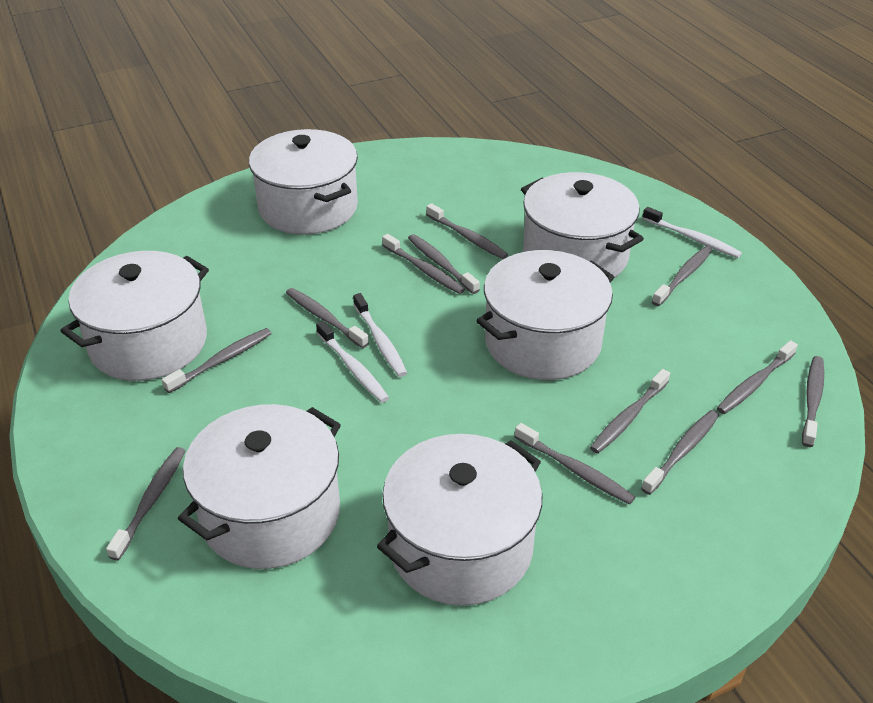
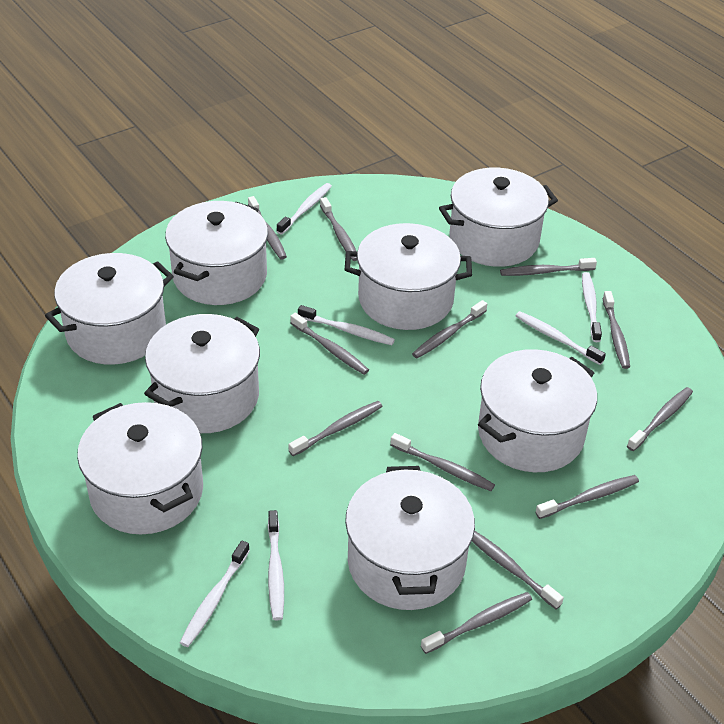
white pot: [61,251,209,381] [178,404,341,569] [249,129,358,235] [377,434,542,606] [476,250,614,380] [521,172,644,278] = 6 -> [45,253,174,365] [77,402,203,534] [144,314,260,433] [165,201,268,305] [345,223,472,330] [345,466,475,610] [439,168,558,267] [478,349,597,472] = 8
white toothbrush: [316,321,389,403] [353,293,407,377] [642,207,742,258] = 3 -> [180,541,250,647] [268,510,284,621] [277,183,332,235] [298,305,395,345] [516,311,606,365] [582,272,602,342] = 6

